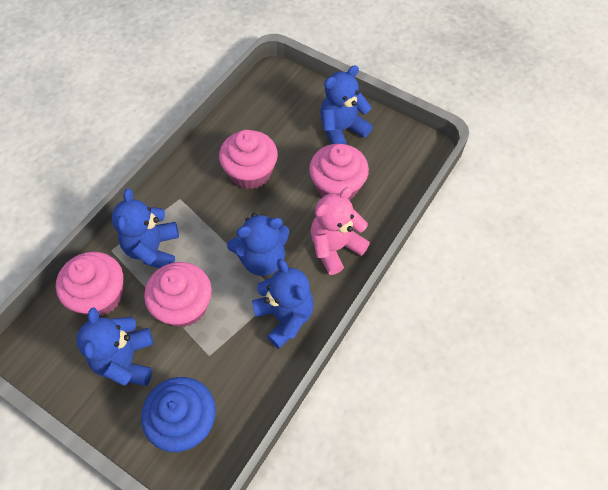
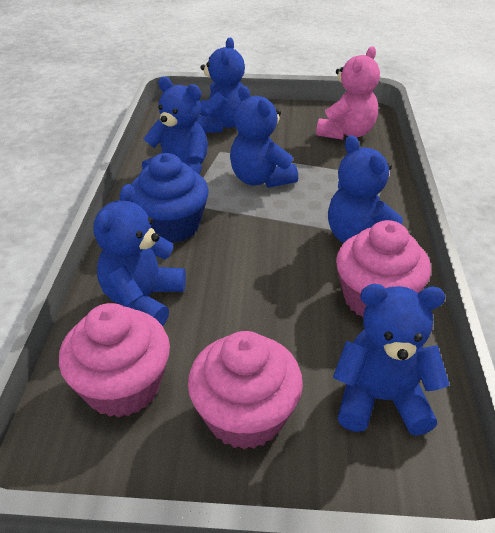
blue teddy bear: [77,308,154,386] [112,189,179,268] [227,213,289,276] [252,259,314,349] [320,65,373,145] = 5 -> [94,184,186,326] [142,77,208,174] [197,38,245,133] [230,86,298,188] [328,135,403,243] [333,284,450,436] = 6
pink cupcake: [56,252,123,316] [144,262,212,327] [219,130,278,189] [309,144,369,200] = 4 -> [59,303,170,417] [188,331,303,449] [336,220,431,317] = 3

